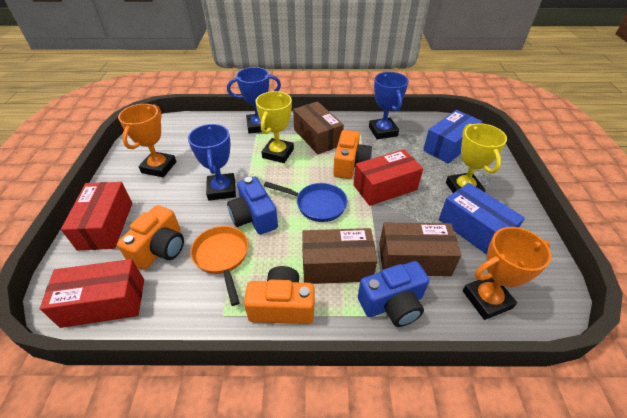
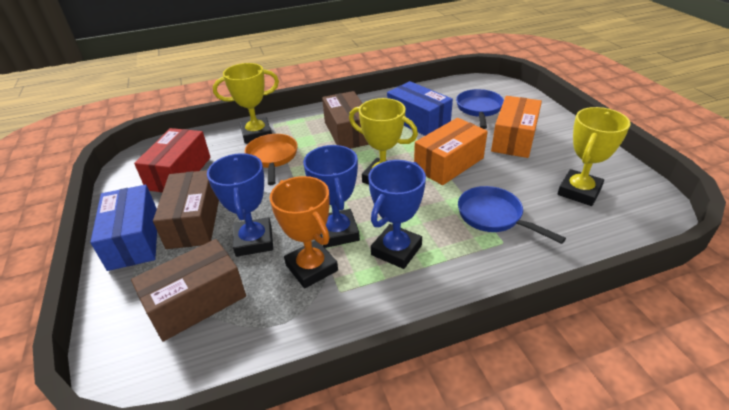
blue camera: [227,177,278,235] [358,261,429,327] = 2 -> none = 0
blue pan: [264,182,347,222] = 1 -> [456,89,504,129] [458,186,566,244] = 2
orange box: none = 0 -> [414,118,488,185] [491,96,542,158] = 2
orange camera: [117,205,184,270] [244,266,314,324] [333,130,372,179] = 3 -> none = 0
orange trophy: [118,104,177,177] [463,227,551,320] = 2 -> [270,176,338,288] = 1
red box: [40,259,144,328] [61,182,132,251] [353,149,423,206] = 3 -> [134,128,211,193] = 1
yellow trophy: [255,91,294,163] [446,123,507,193] = 2 -> [213,63,279,144] [349,98,418,184] [557,107,631,206] = 3

